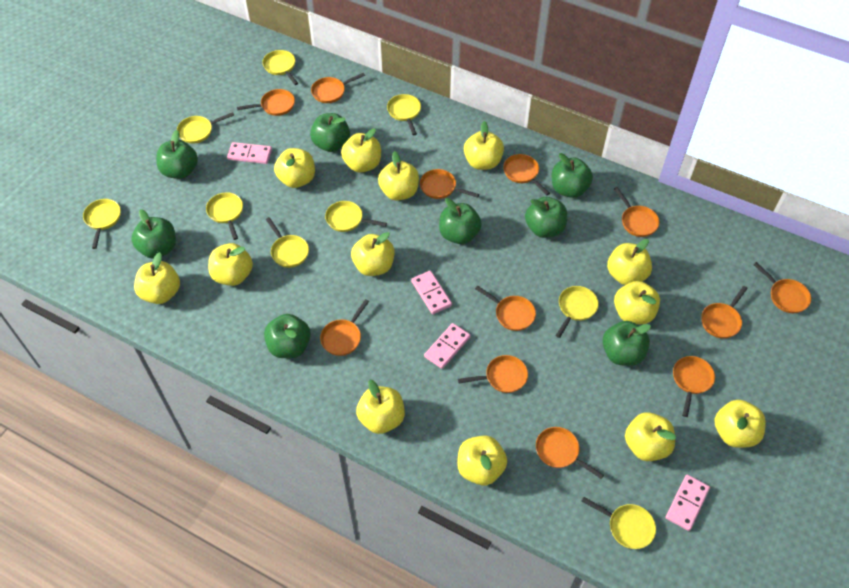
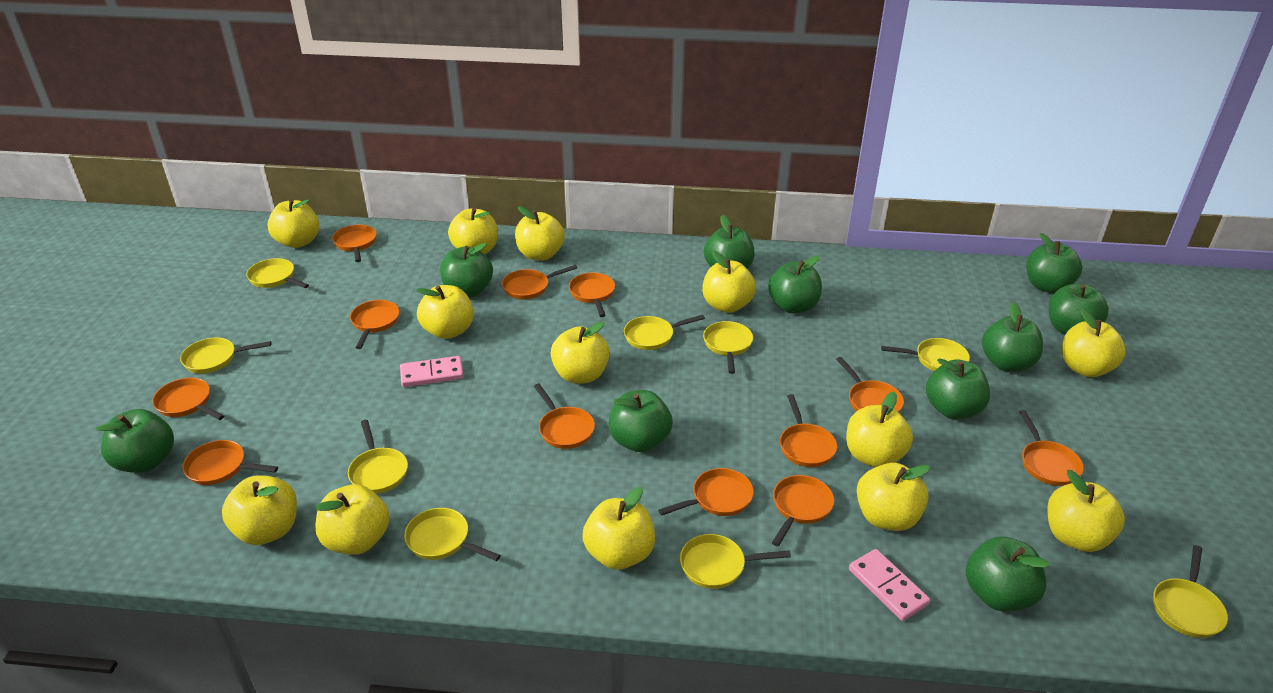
green apple: [131,209,176,259] [156,130,198,179] [264,314,311,358] [310,113,350,152] [439,198,482,244] [525,197,567,238] [552,153,593,198] [602,321,651,366] = 8 -> [96,409,174,473] [440,243,493,297] [609,390,673,452] [704,215,755,269] [768,256,822,313] [926,358,990,419] [966,536,1050,611] [982,302,1043,372] [1026,233,1082,293] [1049,284,1109,335] = 10
pink domino: [227,142,272,164] [411,271,452,314] [424,323,471,369] [665,475,710,531] = 4 -> [400,356,464,387] [849,549,930,621] = 2

